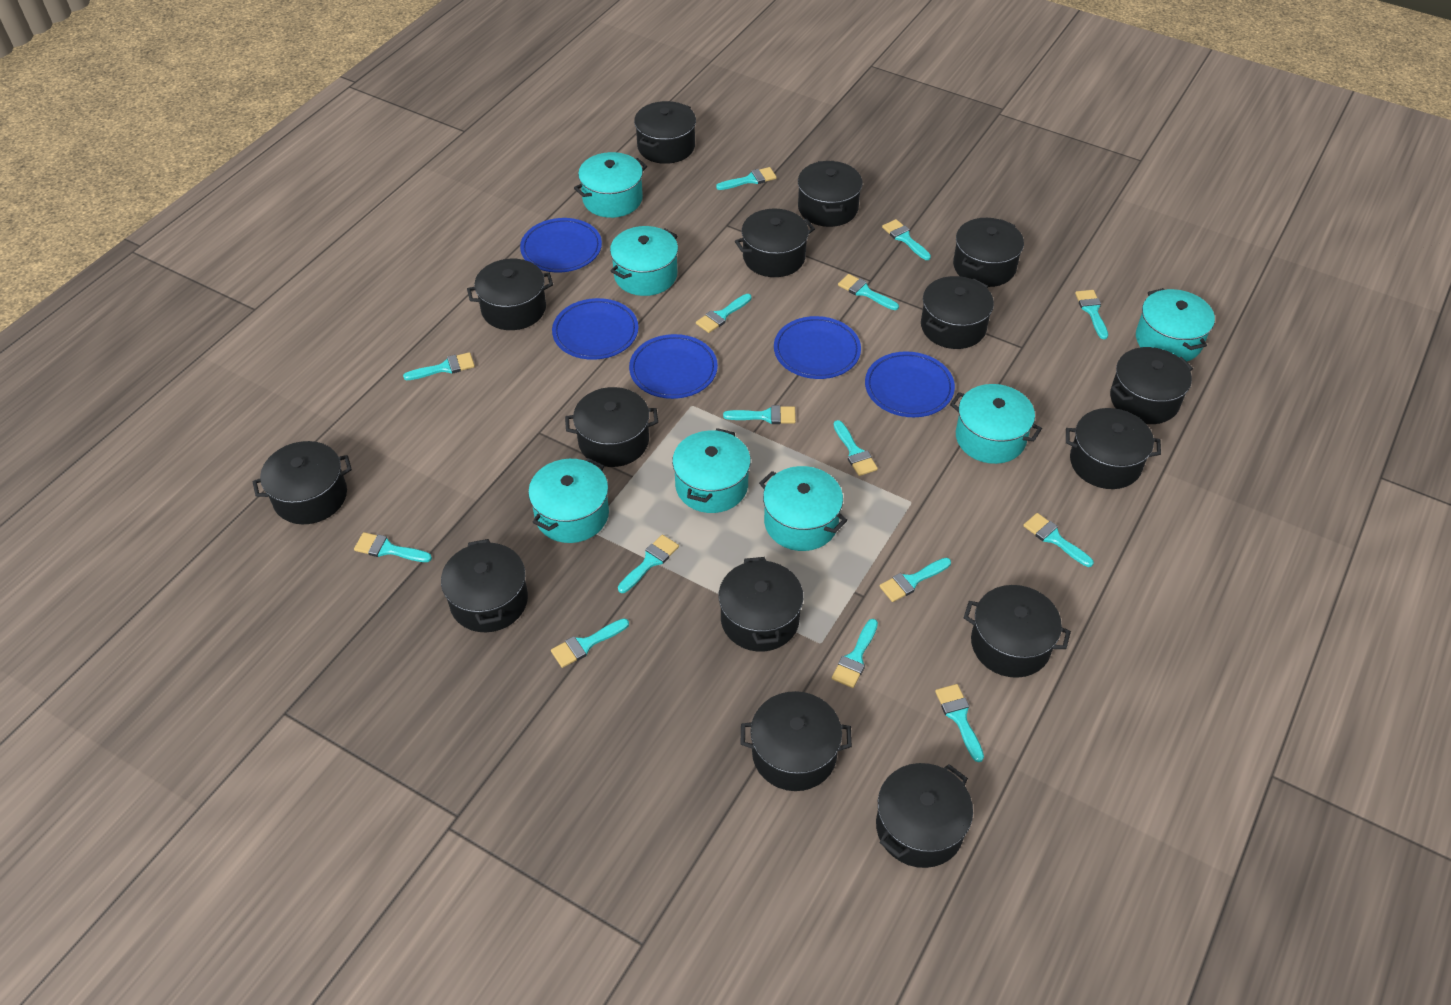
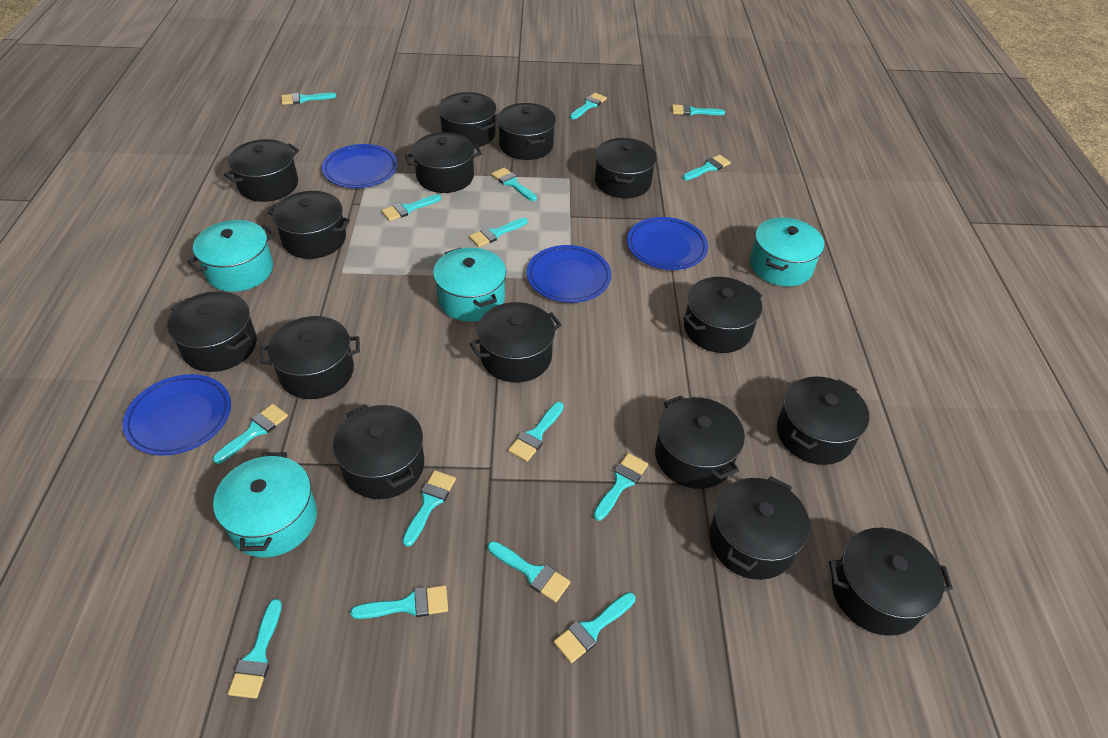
blue plate: [520,218,602,272] [552,298,639,360] [629,334,718,399] [774,316,861,379] [865,351,955,417] = 5 -> [123,374,231,456] [322,144,398,188] [527,245,611,303] [627,217,708,270] = 4
turquoise pot: [528,458,609,543] [574,152,647,218] [610,226,678,296] [672,428,751,513] [759,466,847,551] [950,384,1042,464] [1136,288,1215,362] = 7 -> [187,220,275,292] [213,452,317,558] [433,248,506,322] [750,218,824,287] = 4

